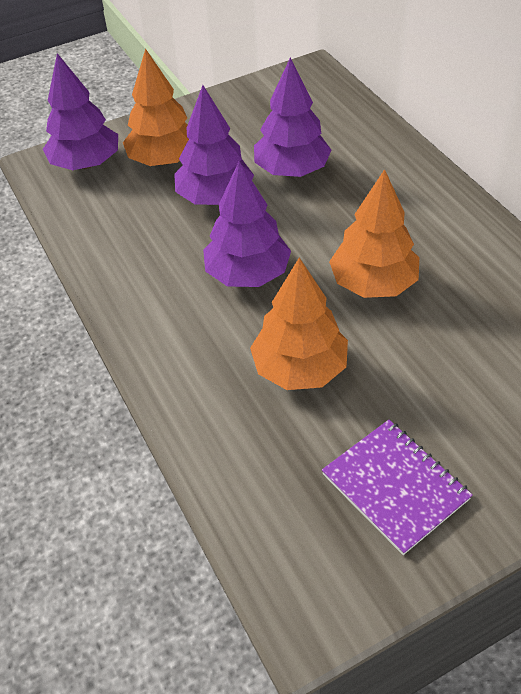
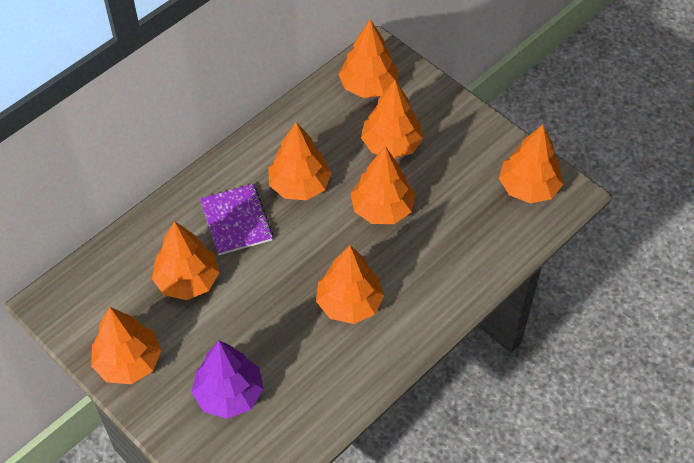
orange tree: [123,48,189,166] [250,258,348,390] [329,169,419,298] = 3 -> [91,307,161,384] [152,221,220,300] [268,122,332,200] [316,245,384,324] [338,19,398,98] [351,146,415,224] [361,80,423,159] [499,124,563,203] = 8
purple tree: [43,53,118,170] [174,85,254,205] [203,161,291,287] [254,58,331,177] = 4 -> [191,341,264,419] = 1

